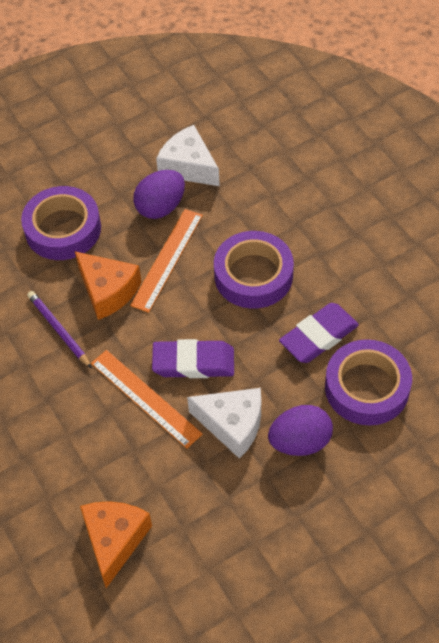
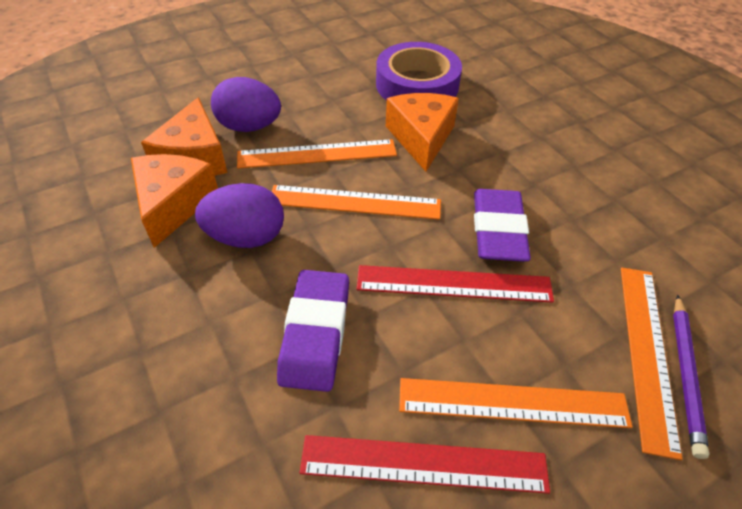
orange cheese: [75,251,142,320] [80,501,152,588] = 2 -> [131,154,218,248] [141,97,228,175] [386,93,459,172] = 3
orange ruler: [91,350,202,449] [130,209,203,313] = 2 -> [237,139,397,169] [272,185,441,220] [399,378,633,428] [621,268,683,460] = 4
purple tape: [21,186,101,260] [214,231,294,309] [325,339,412,425] = 3 -> [376,42,462,101] = 1
red ruler: none = 0 -> [300,435,550,494] [357,265,554,303] = 2
white cheese: [156,125,220,186] [187,388,261,459] = 2 -> none = 0

